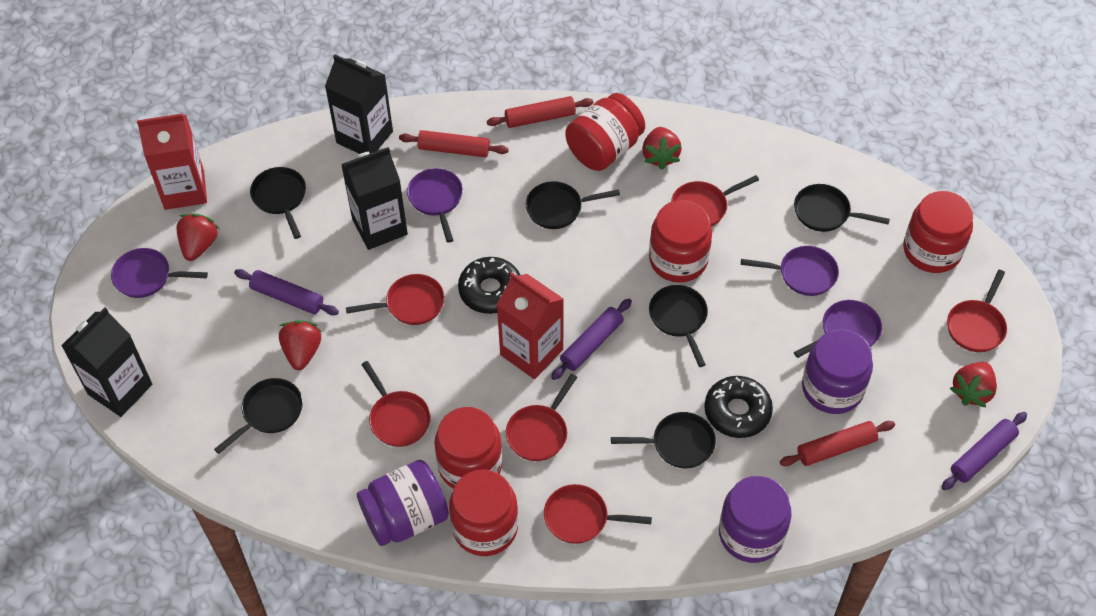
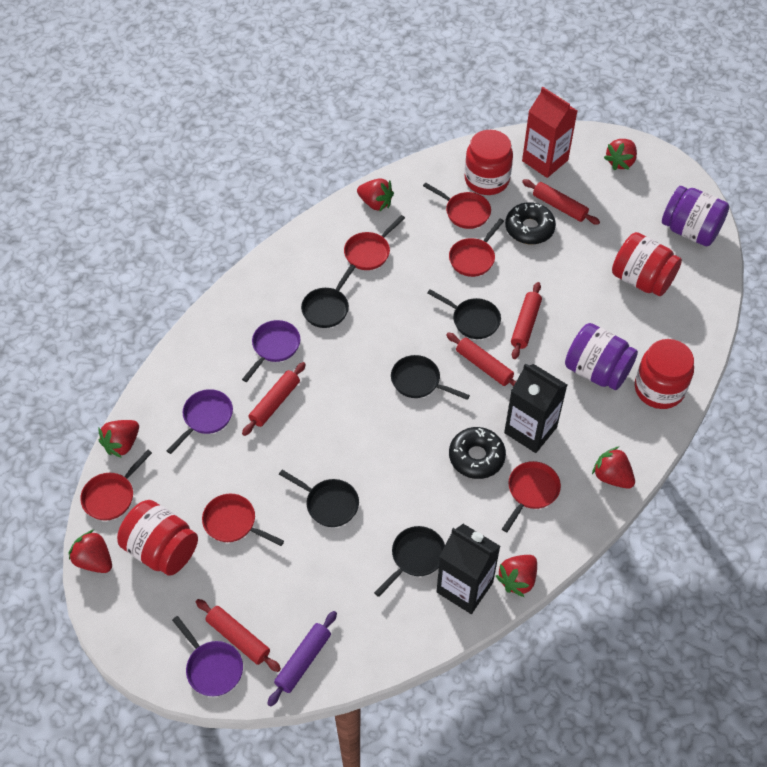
black carton: [61,307,152,417] [325,54,393,154] [341,147,408,250] = 3 -> [437,524,500,614] [504,363,567,453] = 2
black pan: [214,378,303,454] [250,167,306,239] [526,181,620,229] [611,412,716,468] [649,285,708,367] [794,184,890,232] = 6 -> [279,470,359,527] [301,264,355,328] [374,526,445,597] [391,355,470,400] [427,289,501,339] = 5
purple jar: [357,460,449,546] [719,476,792,563] [802,329,873,414] = 3 -> [565,323,638,390] [662,186,729,246] = 2
purple pan: [111,248,208,298] [407,168,463,243] [741,246,839,296] [794,300,882,358] = 4 -> [167,389,233,454] [172,616,243,696] [242,320,300,382] = 3
purple rolling pin: [234,269,339,315] [551,299,632,380] [942,412,1027,490] = 3 -> [267,611,337,707] = 1
red carton: [137,114,207,210] [497,273,564,379] = 2 -> [522,87,577,178] = 1
red jar: [434,407,502,489] [449,469,518,556] [566,93,645,171] [649,200,712,282] [903,191,973,273] = 5 -> [117,500,198,576] [465,130,513,195] [612,232,682,296] [635,339,694,409] = 4
red rolling pin: [399,130,509,157] [487,96,593,128] [780,421,895,466] = 3 -> [196,599,281,672] [242,362,306,436] [446,332,516,386] [511,282,542,359] [522,179,600,225] = 5
red strawberry: [177,214,219,261] [279,320,321,370] [642,127,682,170] [949,362,997,407] = 4 -> [68,530,112,573] [98,420,139,458] [357,179,394,212] [496,555,537,597] [592,447,635,489] [604,139,637,170] = 6

